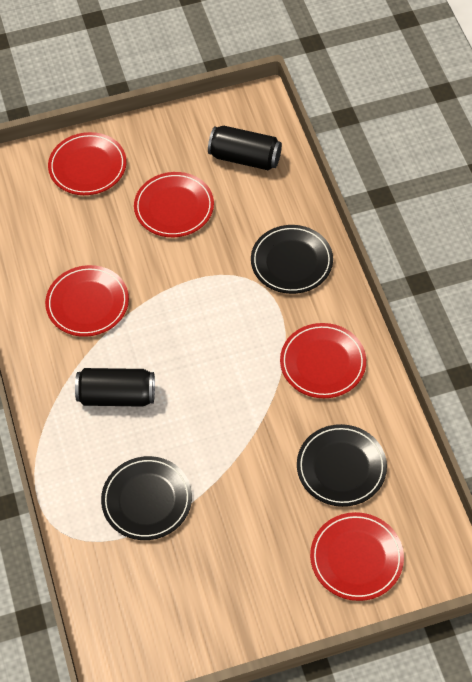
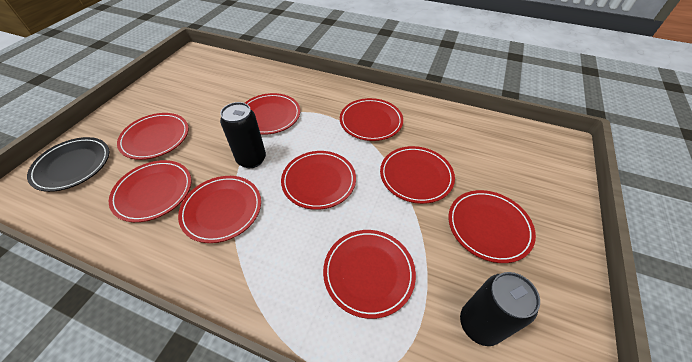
black plate: [101,456,192,540] [251,225,333,294] [297,424,387,507] = 3 -> [27,137,109,192] = 1
red plate: [45,265,129,337] [48,132,126,195] [134,172,214,237] [280,323,366,398] [310,512,404,601] = 5 -> [109,160,192,222] [117,113,189,160] [178,176,261,243] [245,93,300,135] [281,151,356,210] [323,230,416,319] [340,98,403,141] [380,146,455,204] [448,190,536,263] = 9

